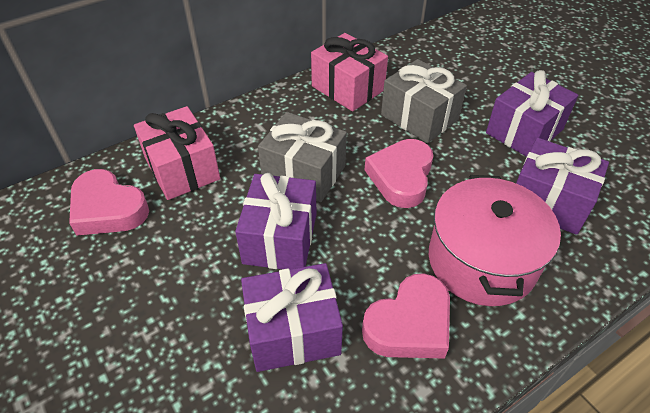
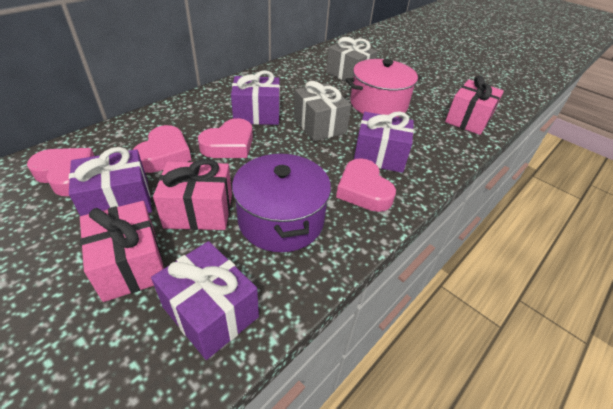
pink gift: [134,106,220,200] [311,33,388,112] = 2 -> [80,201,164,302] [153,159,232,230] [445,76,504,135] = 3
pink heart: [69,169,149,236] [362,273,450,359] [365,139,433,208] = 3 -> [27,148,94,196] [133,125,191,173] [198,118,253,158] [336,158,396,212] = 4
purple pot: none = 0 -> [232,153,331,252] = 1

